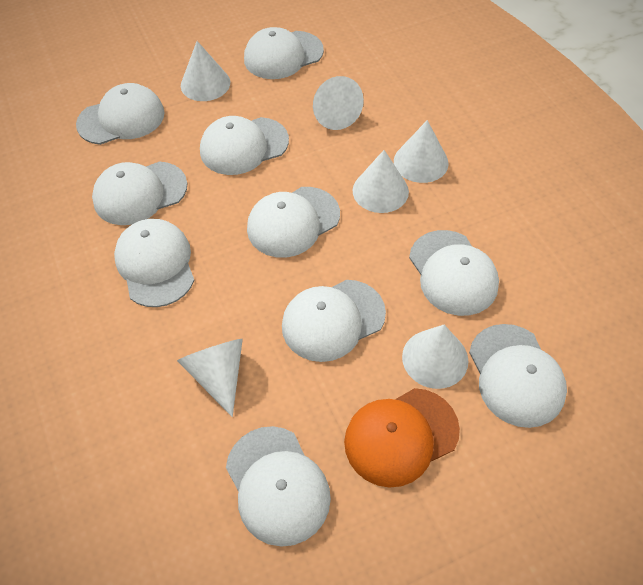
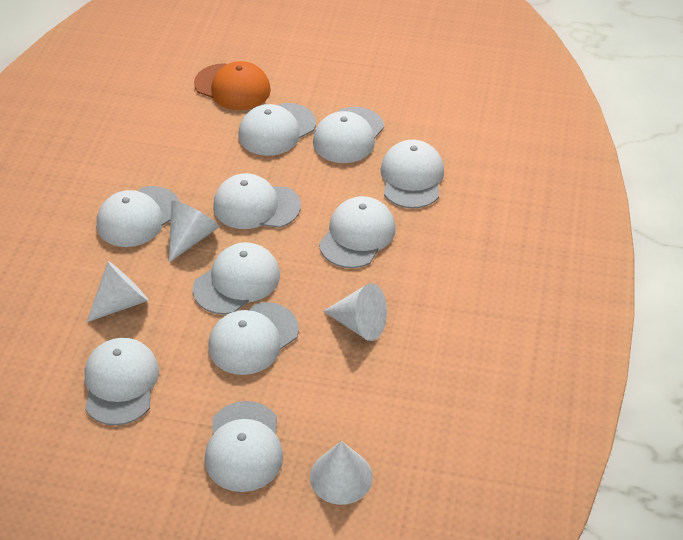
white cone: [177,339,243,417] [181,41,230,101] [313,76,364,130] [352,150,409,213] [394,120,449,183] [402,325,468,389] = 6 -> [87,261,149,322] [169,201,219,263] [310,441,373,505] [323,283,387,341] = 4

